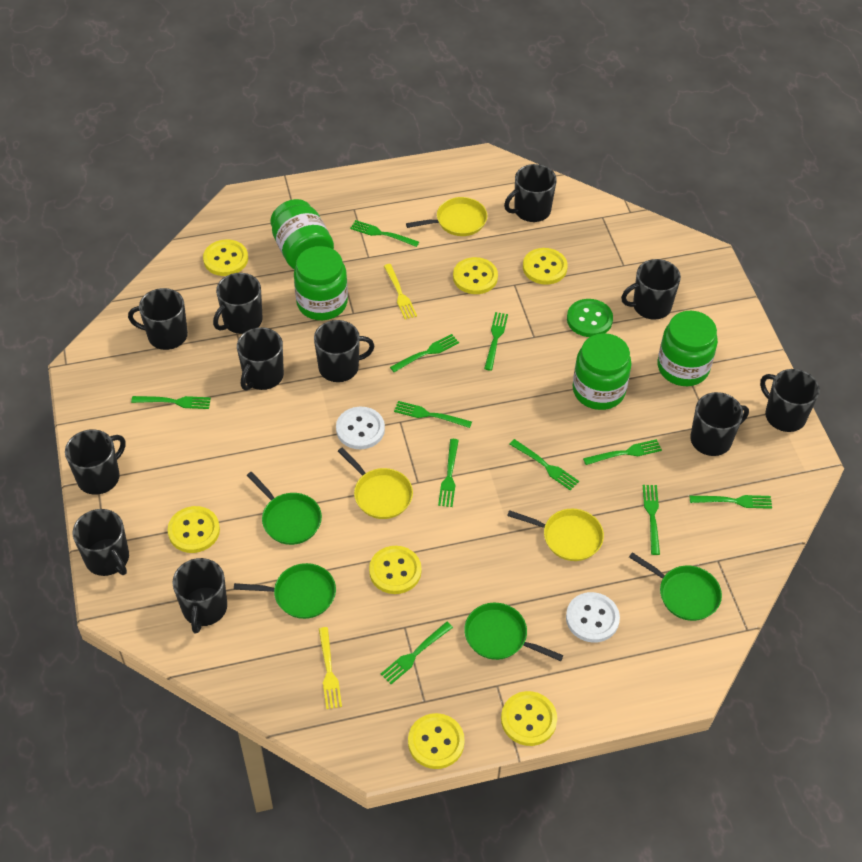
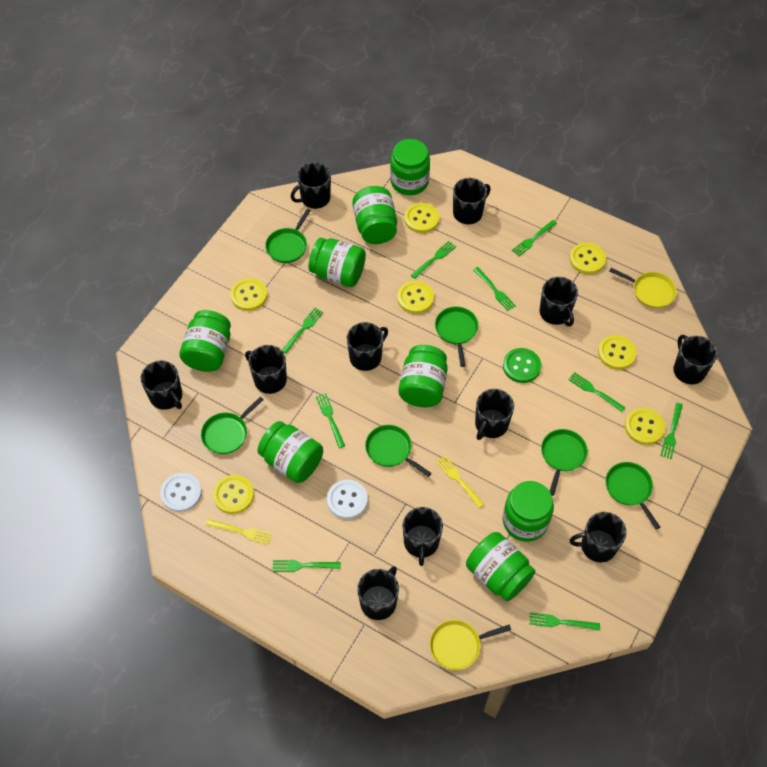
green fork: [131,396,211,409] [350,220,419,247] [381,622,453,684] [390,334,459,372] [394,401,472,428] [438,439,459,507] [484,312,508,371] [509,439,579,491] [583,439,662,465] [643,485,660,555] [690,495,772,509] = 11 -> [272,560,341,572] [282,308,323,354] [316,393,345,448] [411,241,456,279] [473,267,516,311] [512,220,557,256] [529,612,600,631] [568,372,625,412] [660,403,683,459] = 9
green jar: [270,199,334,269] [294,246,348,320] [573,333,632,410] [657,311,718,386] = 4 -> [179,310,231,372] [258,421,323,483] [309,238,366,287] [352,186,397,244] [390,139,430,195] [398,345,448,408] [466,532,536,601] [503,481,554,542] = 8
green pan: [234,563,336,619] [247,472,322,545] [464,603,563,661] [629,552,722,621] = 4 -> [201,396,264,454] [265,209,311,263] [365,425,432,477] [435,307,478,367] [541,429,588,496] [605,462,660,529] = 6
yellow pan: [338,447,413,519] [406,197,487,236] [507,509,604,561] = 3 -> [430,620,511,670] [609,268,677,308] = 2

